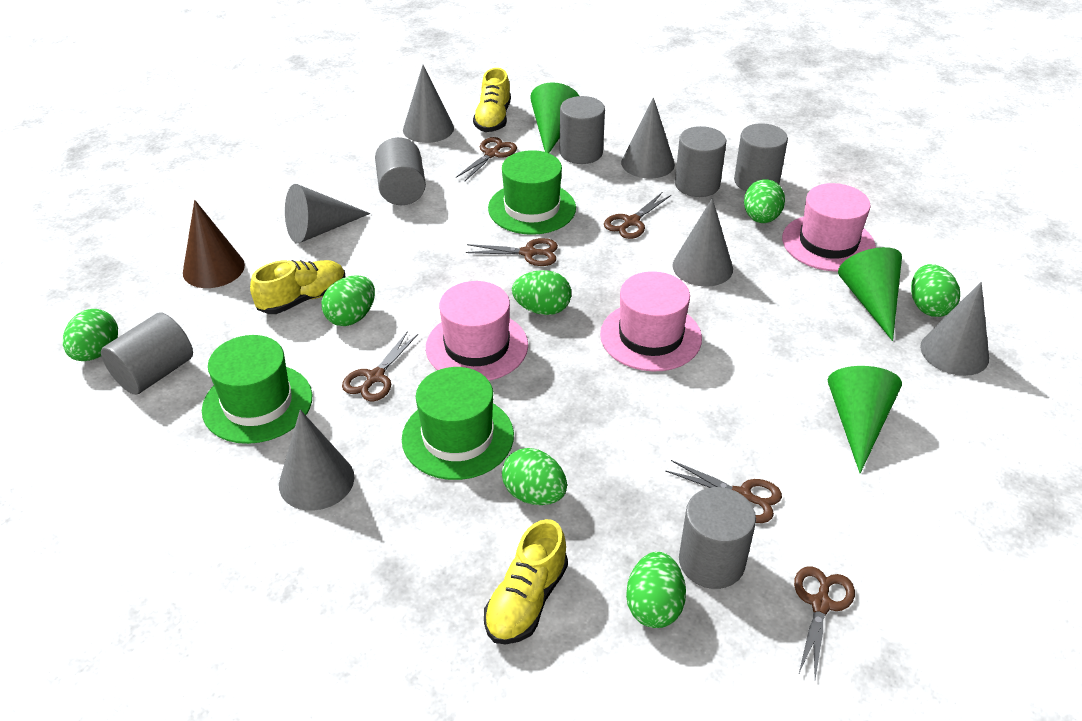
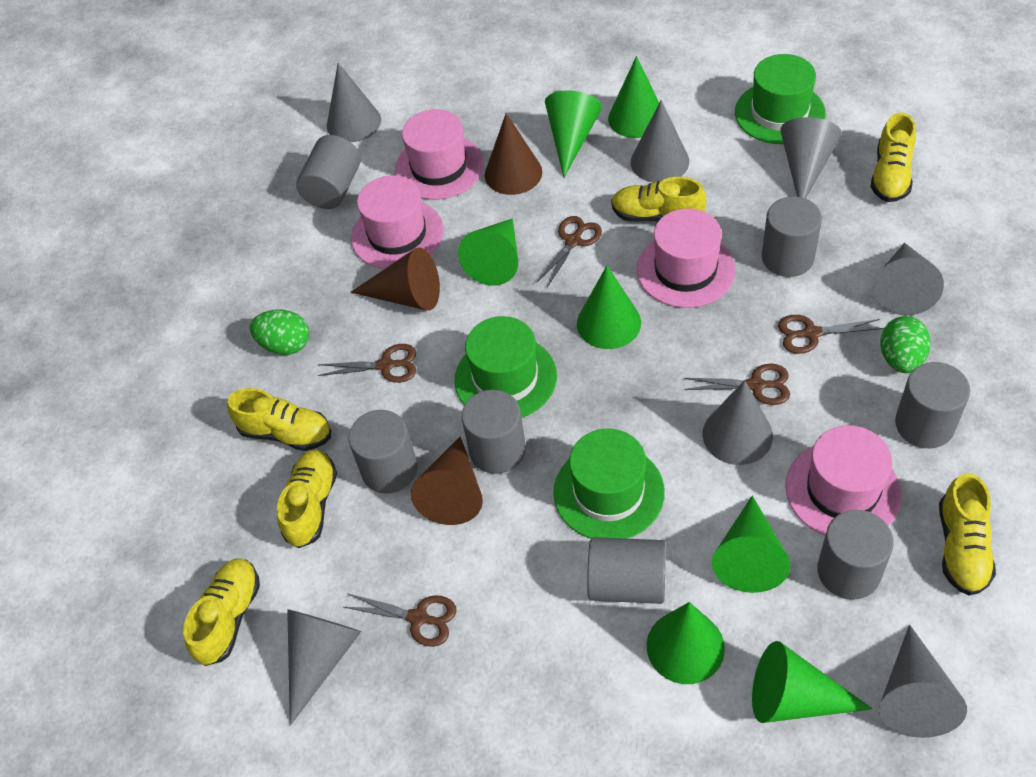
brown cone: [183,200,245,288] = 1 -> [351,247,440,310] [411,436,483,525] [485,113,542,195] = 3
brown scissors: [342,331,418,402] [456,137,517,182] [466,238,558,266] [604,193,671,239] [665,460,782,523] [794,566,855,679] = 6 -> [318,344,416,383] [344,593,457,647] [537,216,602,287] [684,364,790,405] [778,315,884,354] = 5
green cone: [530,82,579,153] [828,366,902,473] [838,247,902,341] = 3 -> [458,218,518,286] [545,90,602,177] [577,266,641,349] [608,56,659,138] [647,602,725,684] [712,495,791,593] [752,641,872,723] = 7
green egg: [63,309,118,361] [322,275,375,326] [502,448,567,505] [512,270,571,315] [626,552,686,628] [744,179,785,223] [911,264,960,317] = 7 -> [250,309,309,355] [880,316,931,373] = 2
grey cone: [279,410,354,511] [285,184,370,244] [403,65,454,143] [621,97,675,179] [672,198,733,287] [920,282,989,376] = 6 -> [287,609,361,726] [327,63,381,142] [631,100,689,182] [703,380,773,465] [780,117,842,199] [874,243,944,315] [879,624,967,738] = 7
grey cylinder: [101,312,193,395] [375,137,426,205] [560,96,605,164] [675,126,726,197] [679,487,756,589] [734,123,788,191] = 6 -> [296,135,361,209] [349,410,417,494] [462,390,526,474] [587,537,666,604] [762,197,822,277] [817,510,894,600] [895,362,970,448] = 7
pink hat: [426,281,528,381] [600,271,702,372] [782,183,876,272] = 3 -> [351,175,444,269] [395,109,484,200] [637,209,736,308] [785,425,901,536] = 4
yellow shoe: [250,260,346,314] [473,68,511,132] [484,519,568,644] = 3 -> [183,558,260,666] [227,388,331,451] [277,449,337,548] [611,177,706,222] [870,113,916,202] [939,473,996,596] = 6

